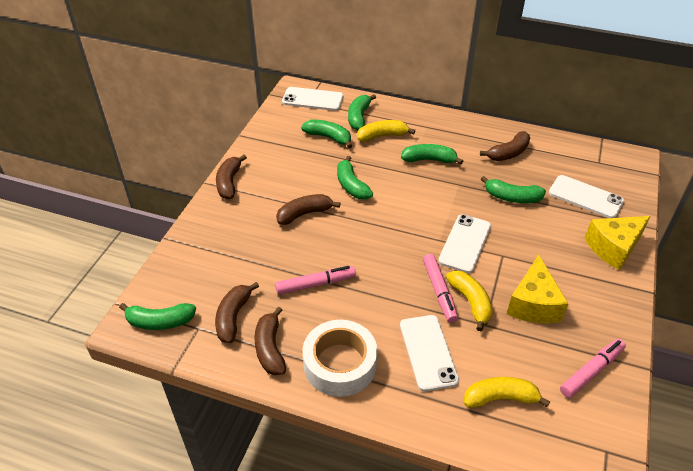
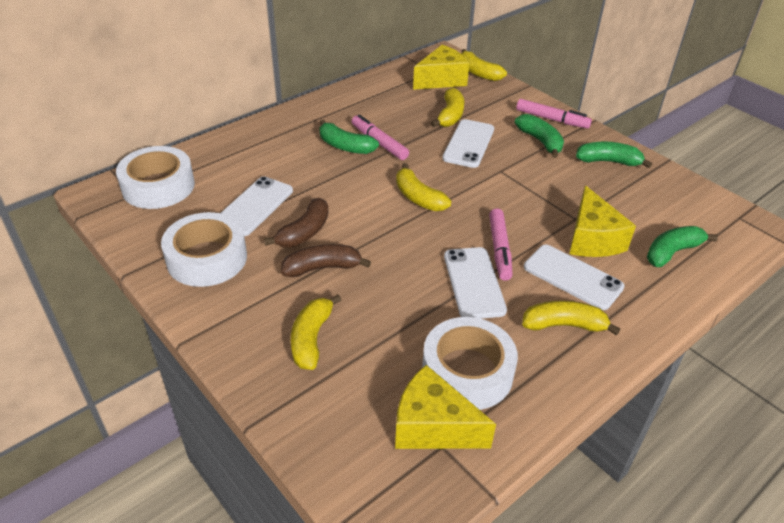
brown banana: [215,282,259,343] [216,155,247,199] [254,307,286,375] [276,194,341,225] [480,131,530,161] = 5 -> [264,198,328,247] [281,244,371,277] = 2
green banana: [119,303,196,330] [301,120,352,148] [337,156,373,200] [348,94,376,130] [401,144,463,165] [481,176,546,203] = 6 -> [319,119,379,154] [515,114,564,158] [576,142,652,168] [647,226,718,267] = 4
white tape: [303,320,377,397] = 1 -> [116,146,195,209] [161,212,247,287] [422,317,518,410] = 3
yellow banana: [357,120,415,142] [446,270,493,331] [464,377,550,408] = 3 -> [291,294,341,370] [396,163,451,211] [431,88,464,127] [461,49,507,81] [522,300,620,336] = 5
yellow cheese: [507,255,569,323] [585,216,650,270] = 2 -> [395,365,496,449] [413,45,470,90] [569,186,636,257] = 3

